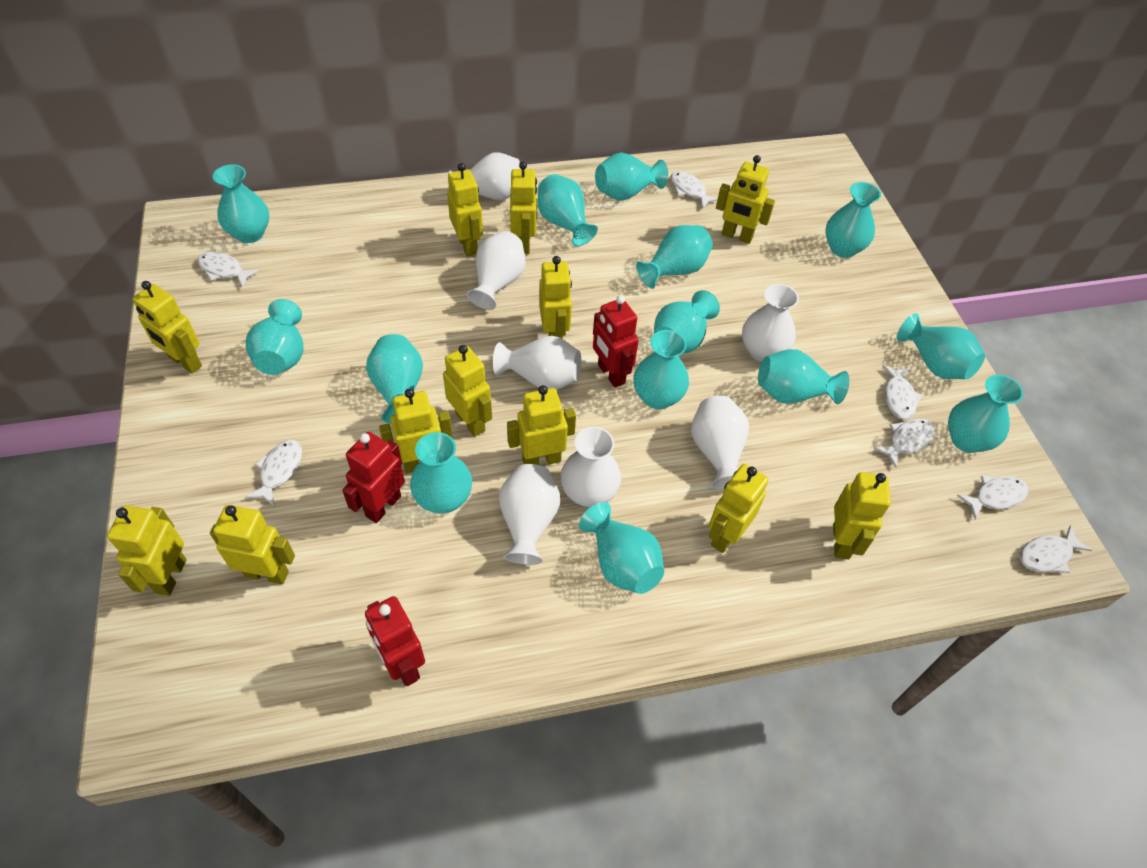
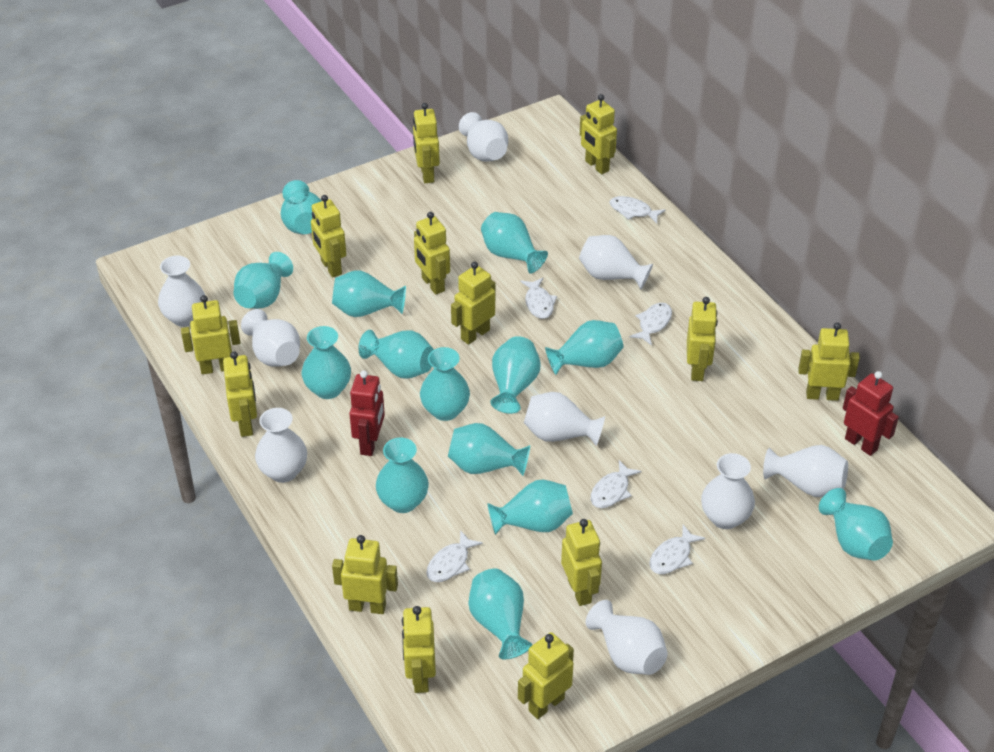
red robot: [342,432,405,523] [365,596,425,686] [593,295,639,388] = 3 -> [349,370,385,456] [843,371,899,456] = 2
white fish: [198,252,259,287] [245,440,302,506] [671,171,718,209] [873,418,935,468] [882,365,922,420] [956,476,1029,520] [1020,525,1092,573] = 7 -> [426,530,483,582] [520,278,557,319] [591,460,641,508] [609,196,666,223] [630,303,672,346] [649,525,705,574] = 6
white vase: [449,152,520,200] [466,231,526,310] [493,336,581,390] [499,464,560,565] [561,427,621,507] [691,396,749,489] [742,284,799,362] = 7 -> [158,256,205,327] [241,309,300,367] [255,408,307,483] [459,112,508,162] [524,392,605,446] [579,235,653,290] [586,600,668,675] [701,453,755,529] [763,445,848,497] = 9
yellow robot: [107,505,187,596] [133,281,202,374] [210,505,295,584] [379,388,453,473] [443,345,492,437] [447,163,483,257] [507,385,576,465] [510,162,537,254] [539,256,572,339] [709,464,768,553] [716,155,775,244] [833,472,891,559] = 12 -> [181,295,240,374] [223,351,257,437] [311,195,346,278] [332,535,398,614] [402,606,436,693] [413,103,440,183] [414,212,450,295] [451,262,495,345] [518,632,574,719] [561,519,602,606] [580,94,617,174] [687,297,718,381] [798,322,860,401] = 13

